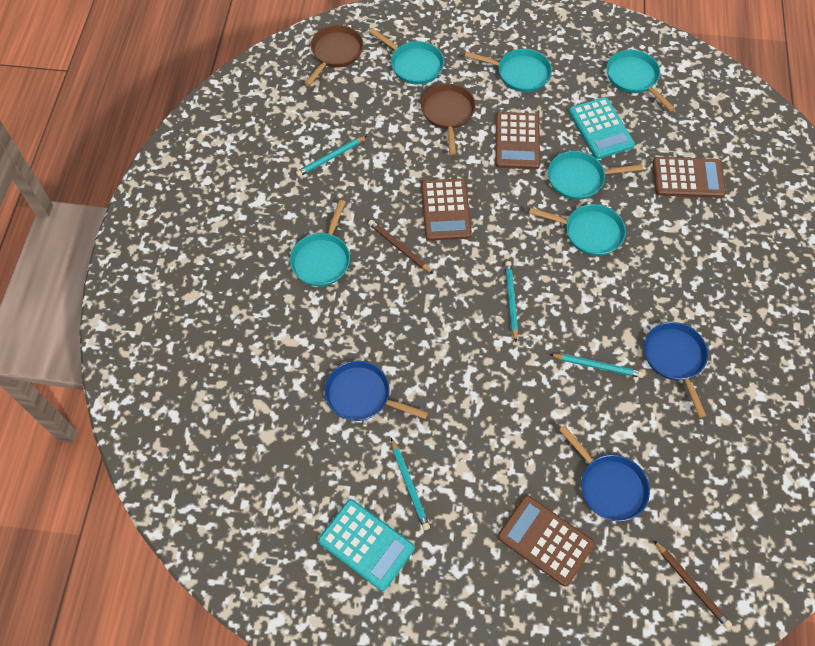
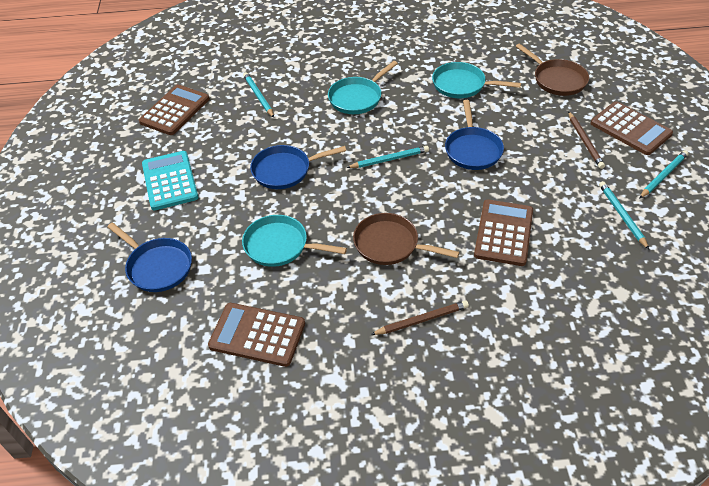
turquoise calculator: [318,499,415,591] [569,97,635,159] = 2 -> [142,151,199,210] = 1
turquoise pan: [290,200,350,286] [369,28,444,84] [465,49,552,92] [529,204,626,256] [548,151,643,200] [607,50,675,111] = 6 -> [242,215,347,267] [328,61,398,114] [432,62,521,98] = 3

